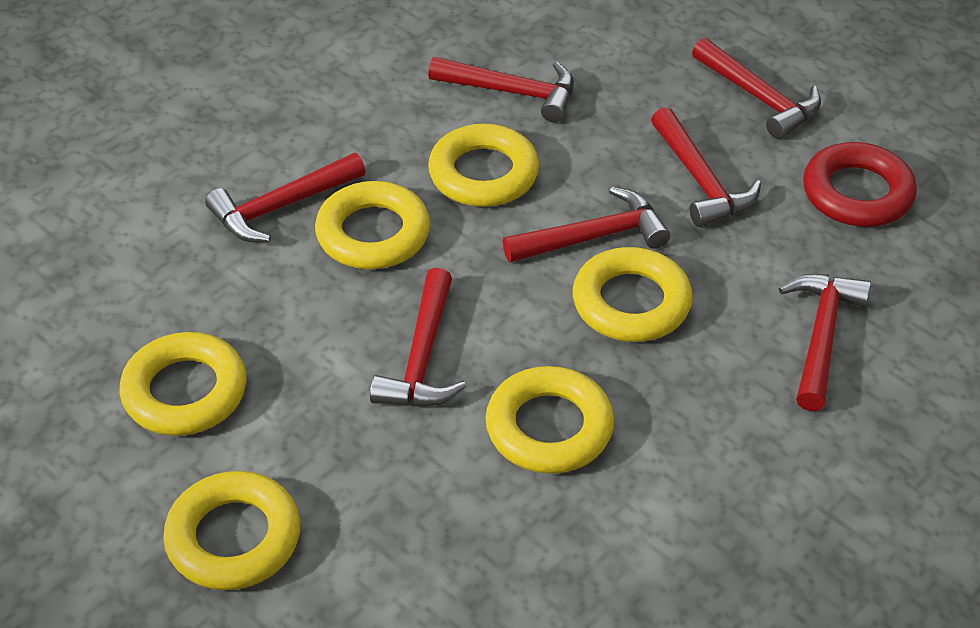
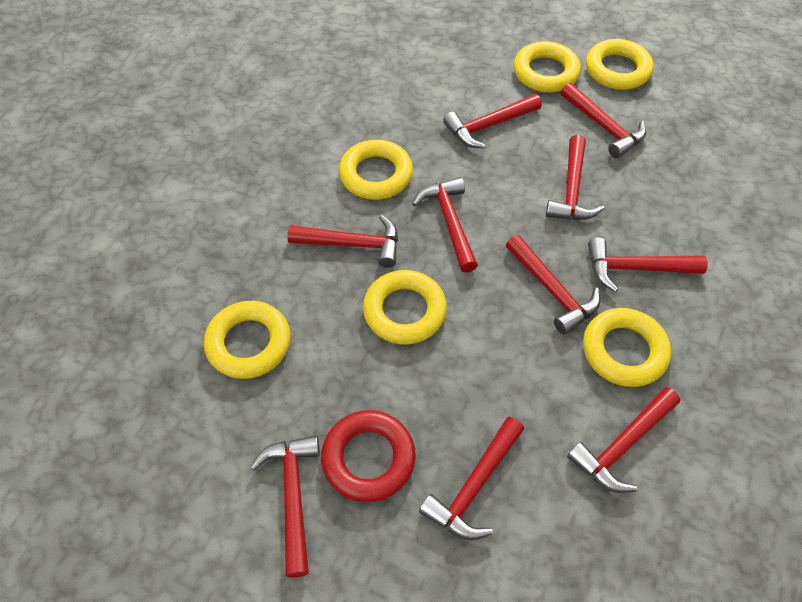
red hammer: [205,153,365,242] [370,268,467,407] [428,57,574,123] [503,187,670,263] [651,107,761,227] [692,38,821,139] [779,274,871,411] = 7 -> [250,435,320,577] [287,215,398,267] [412,177,478,272] [419,417,524,540] [443,94,542,148] [506,235,600,335] [546,135,605,220] [561,83,646,158] [567,387,680,493] [588,238,708,292] = 10

